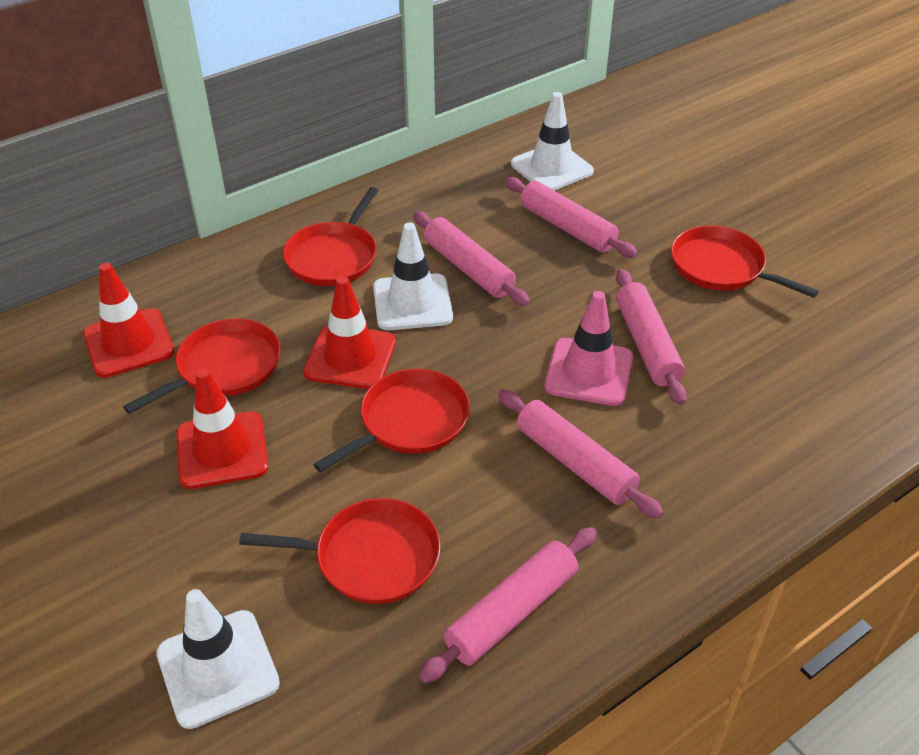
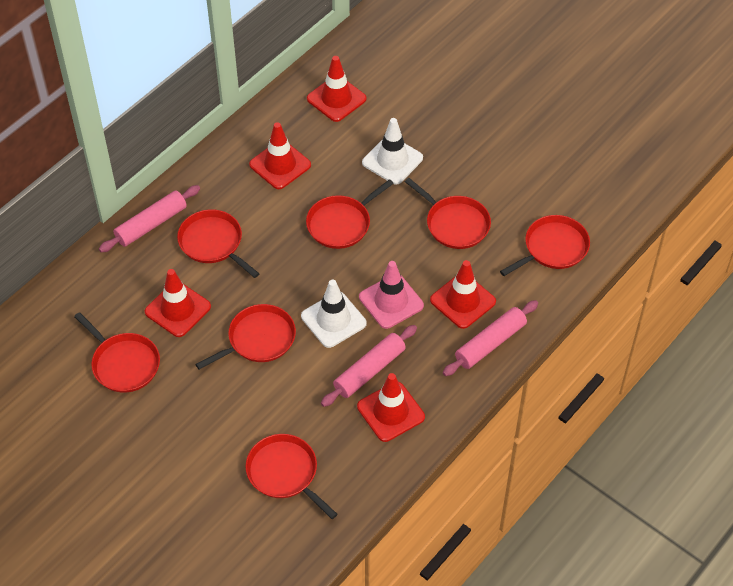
pink rolling pin: [413,211,530,306] [418,527,597,683] [498,390,664,519] [505,177,638,258] [616,269,687,405] = 5 -> [99,185,200,253] [321,325,417,407] [443,300,538,376] = 3
red pan: [123,319,281,414] [239,498,441,604] [283,187,379,286] [313,369,470,472] [671,226,819,298] = 5 -> [74,312,160,393] [177,209,260,278] [195,304,296,369] [245,434,338,519] [306,179,394,249] [405,178,491,249] [500,215,590,276] = 7
red traffic cone: [83,263,175,378] [176,368,268,489] [303,276,396,389] = 3 -> [145,269,211,337] [249,122,311,189] [307,56,367,122] [357,373,425,442] [430,260,496,329] = 5
white traffic cone: [156,589,280,729] [373,223,453,330] [511,92,594,191] = 3 -> [301,280,367,348] [362,118,423,185] = 2

